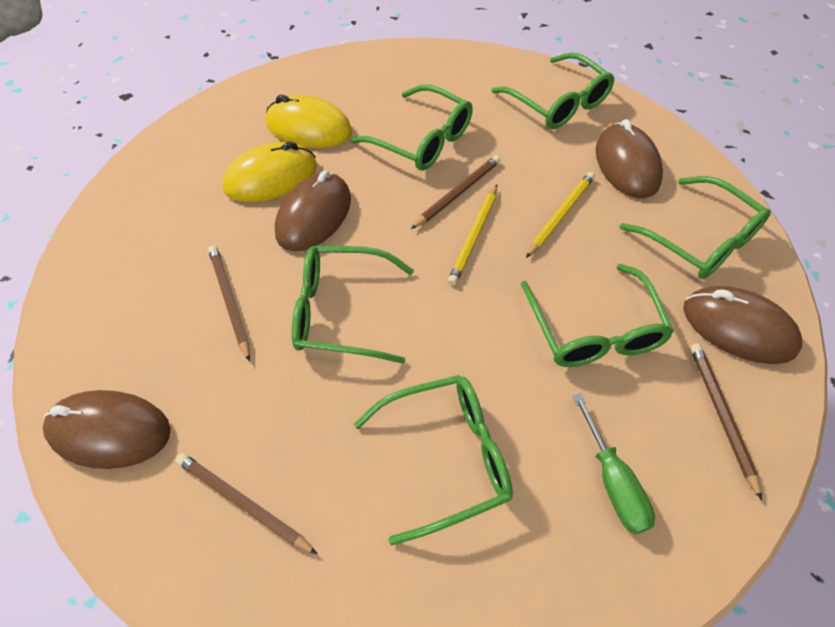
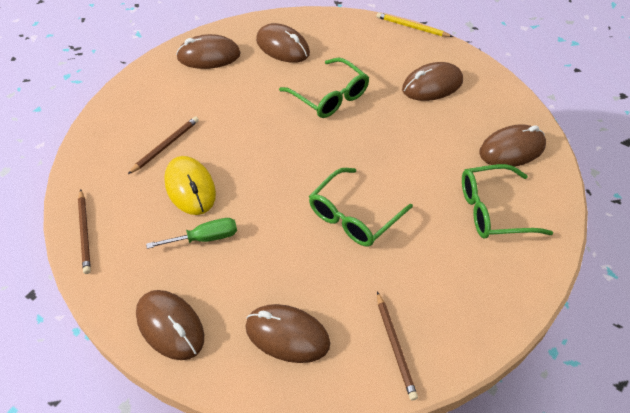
brown mouse: [43,390,171,469] [275,170,351,251] [595,119,663,198] [683,286,802,364] = 4 -> [136,290,204,360] [176,34,241,69] [245,304,330,363] [256,23,310,63] [402,62,463,101] [479,124,546,167] = 6
brown pencil: [176,453,317,554] [208,245,250,362] [411,155,500,229] [690,344,762,500] = 4 -> [78,190,91,274] [128,116,199,174] [377,292,418,400] = 3
green glasses: [292,246,414,364] [350,85,473,171] [354,375,513,545] [491,53,615,129] [521,264,674,367] [619,176,771,279] = 6 -> [279,57,369,118] [309,168,413,247] [462,164,553,239] = 3
yellow mouse: [222,141,317,202] [266,95,352,148] = 2 -> [164,156,216,215] = 1
yellow pencil: [448,185,497,285] [526,172,595,258] = 2 -> [377,13,453,37] = 1

